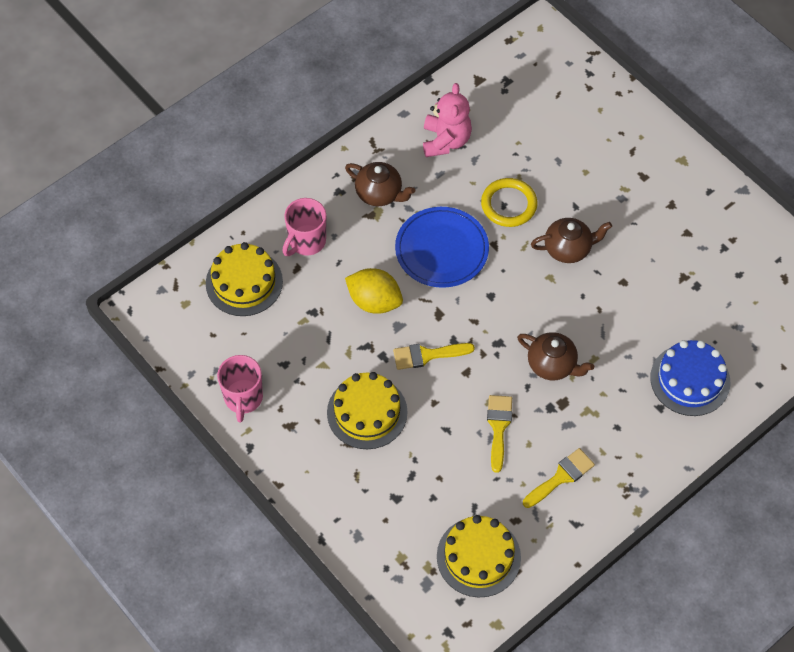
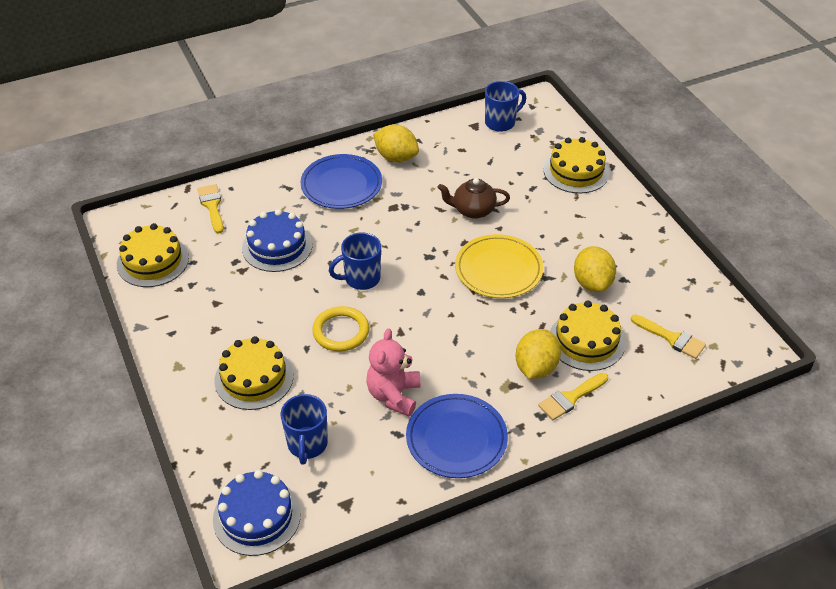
blue cake: [650,340,730,416] = 1 -> [213,470,301,556] [242,209,313,272] = 2
blue mug: none = 0 -> [281,394,328,465] [329,232,381,290] [485,81,526,132] = 3
blue plate: [395,207,489,288] = 1 -> [300,154,382,209] [406,394,508,478] = 2
brown teapot: [345,162,415,206] [517,332,594,380] [531,218,612,263] = 3 -> [438,178,510,219] = 1
pink mug: [217,355,263,422] [283,198,326,256] = 2 -> none = 0
yellow cake: [206,242,283,316] [327,372,408,449] [437,515,521,598] = 3 -> [117,223,189,287] [214,336,294,410] [544,137,610,193] [550,300,625,371] = 4
yellow lemon: [345,268,403,314] = 1 -> [373,124,419,162] [516,329,561,379] [574,246,616,292] = 3
yellow plate: none = 0 -> [455,234,544,298] = 1

